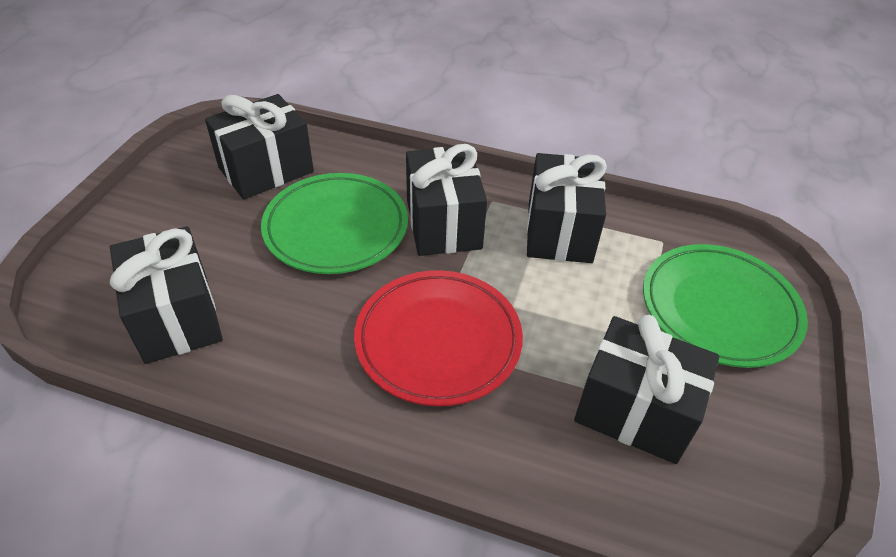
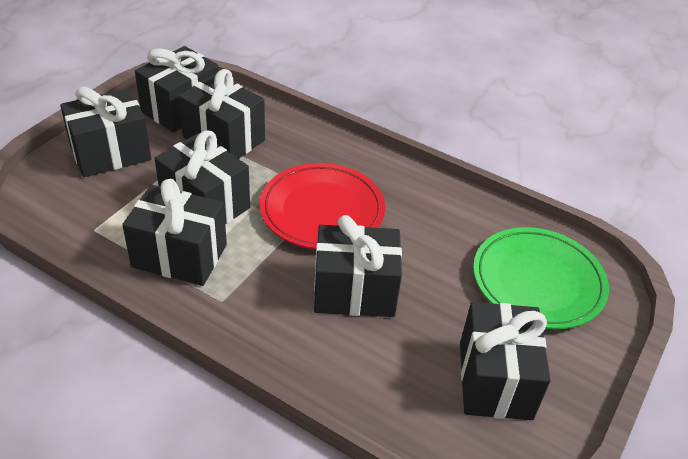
black gift: [110,226,223,364] [205,94,314,199] [406,144,487,256] [527,153,607,263] [574,315,720,464] = 5 -> [60,86,151,177] [122,179,227,286] [135,46,219,133] [155,130,250,224] [178,69,265,159] [314,215,402,317] [460,302,551,420] = 7
green plate: [261,173,408,274] [643,244,808,368] = 2 -> [473,227,609,329] = 1

